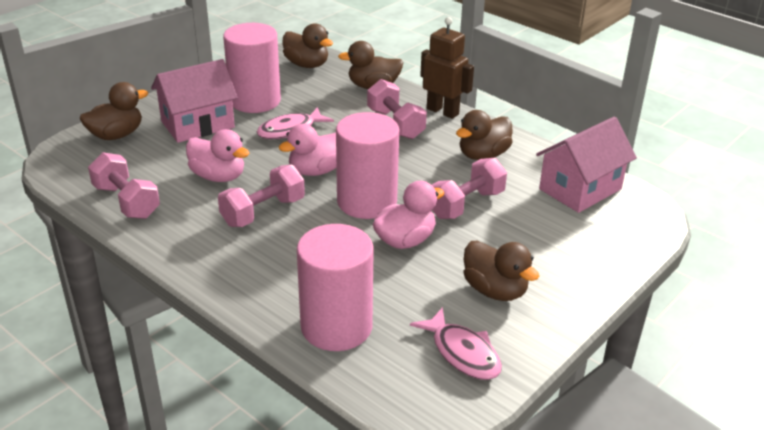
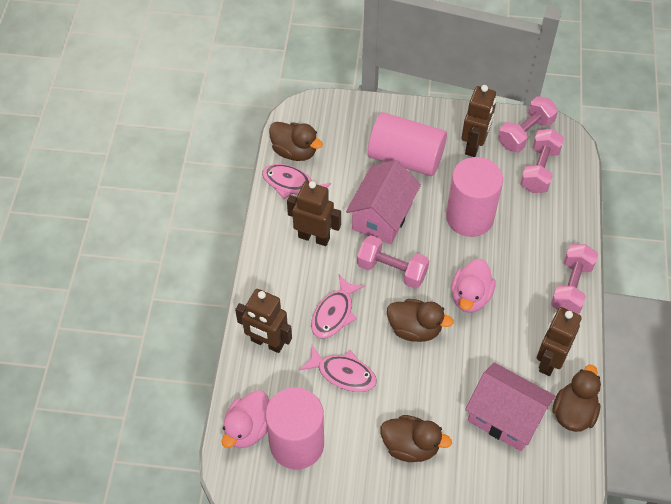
brown duck: [80,82,148,140] [283,23,333,68] [338,41,404,89] [456,110,513,160] [464,240,539,301] = 5 -> [269,122,323,161] [380,415,452,462] [387,299,454,342] [552,365,601,432] = 4
brown robot: [420,17,474,119] = 1 -> [235,289,292,353] [287,181,341,246] [461,85,496,157] [537,307,582,376] = 4
pink duck: [186,129,249,182] [279,124,336,176] [373,181,444,249] = 3 -> [222,390,269,448] [451,259,496,313] = 2
pink fish: [257,107,334,139] [410,307,502,380] = 2 -> [262,164,331,199] [299,345,377,392] [311,274,365,339] = 3

